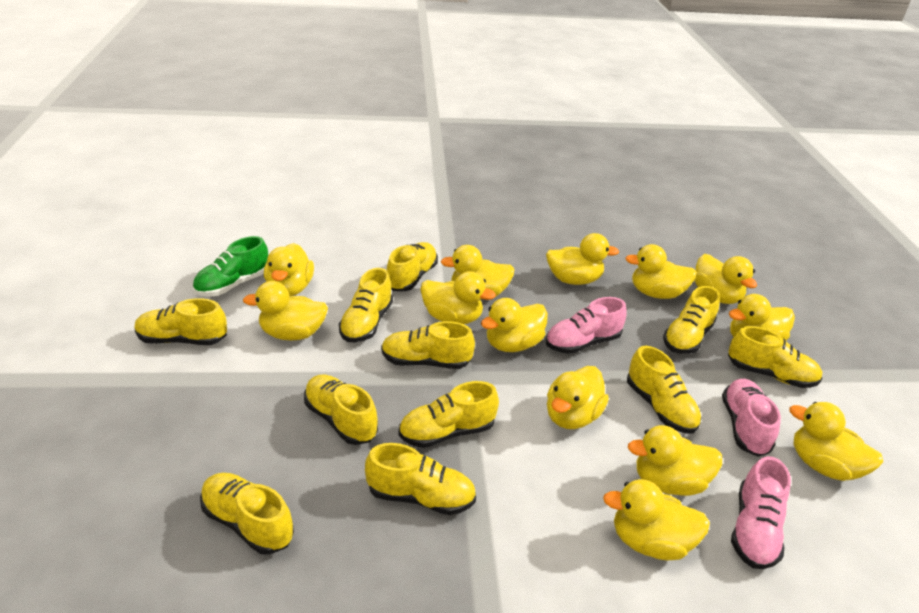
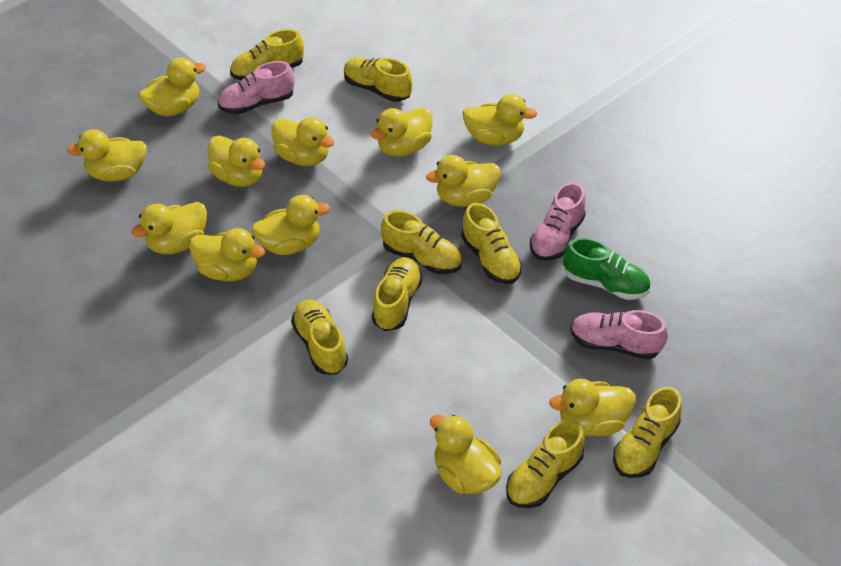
yellow duck: [243,281,328,340] [264,243,314,296] [420,271,496,324] [441,245,515,299] [481,298,548,352] [546,233,619,285] [547,366,609,429] [603,479,710,560] [625,244,697,299] [628,425,722,496] [694,254,757,304] [729,294,795,341] [789,402,883,481] = 13 -> [67,129,147,182] [131,202,207,254] [139,57,206,116] [189,228,265,281] [208,136,265,187] [252,195,330,255] [271,117,335,166] [371,107,433,157] [426,155,500,207] [430,415,501,494] [463,94,537,146] [549,379,636,436] = 12
yellow shoe: [134,298,227,345] [200,473,294,555] [304,375,378,445] [339,268,393,342] [365,443,476,515] [381,321,475,369] [387,242,438,291] [398,381,499,448] [627,346,701,433] [663,286,720,354] [728,326,823,388] = 11 -> [230,29,304,80] [291,300,348,375] [344,58,412,102] [372,257,423,331] [381,210,462,274] [461,203,522,284] [506,419,585,508] [613,386,682,478] = 8

